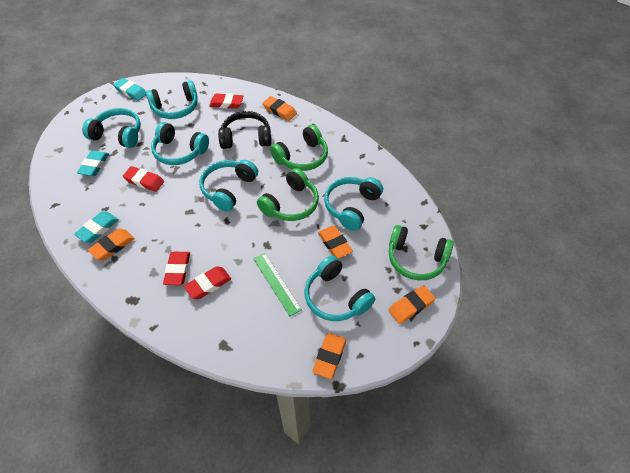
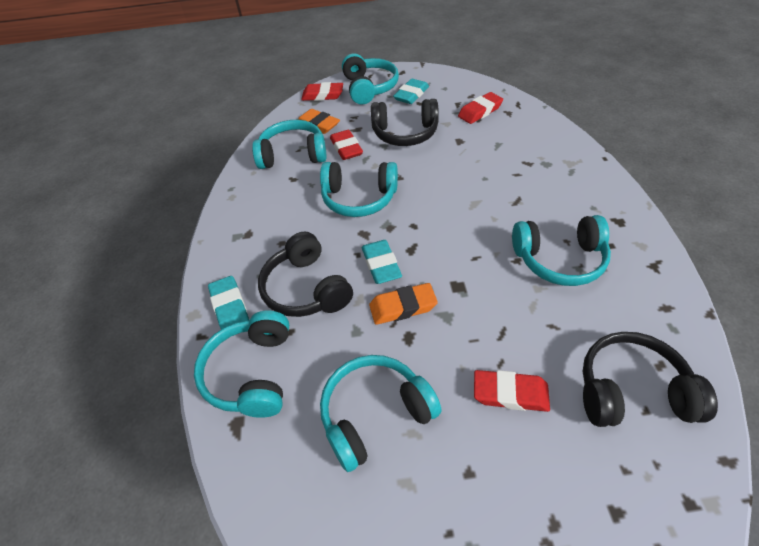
black headphones: [218,111,271,149] = 1 -> [258,231,353,317] [371,99,439,146] [582,332,718,427] = 3
green headphones: [257,168,319,221] [270,125,328,171] [389,225,454,281] = 3 -> none = 0
green ruler: [253,253,302,316] = 1 -> none = 0
orange eraser: [88,229,135,260] [262,96,297,121] [312,333,346,379] [318,226,353,258] [388,285,435,324] = 5 -> [298,109,340,134] [369,283,438,325] = 2

